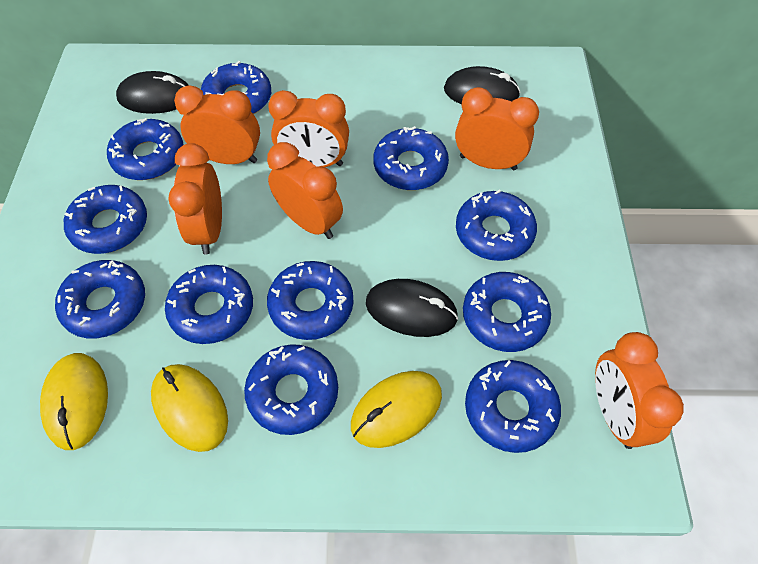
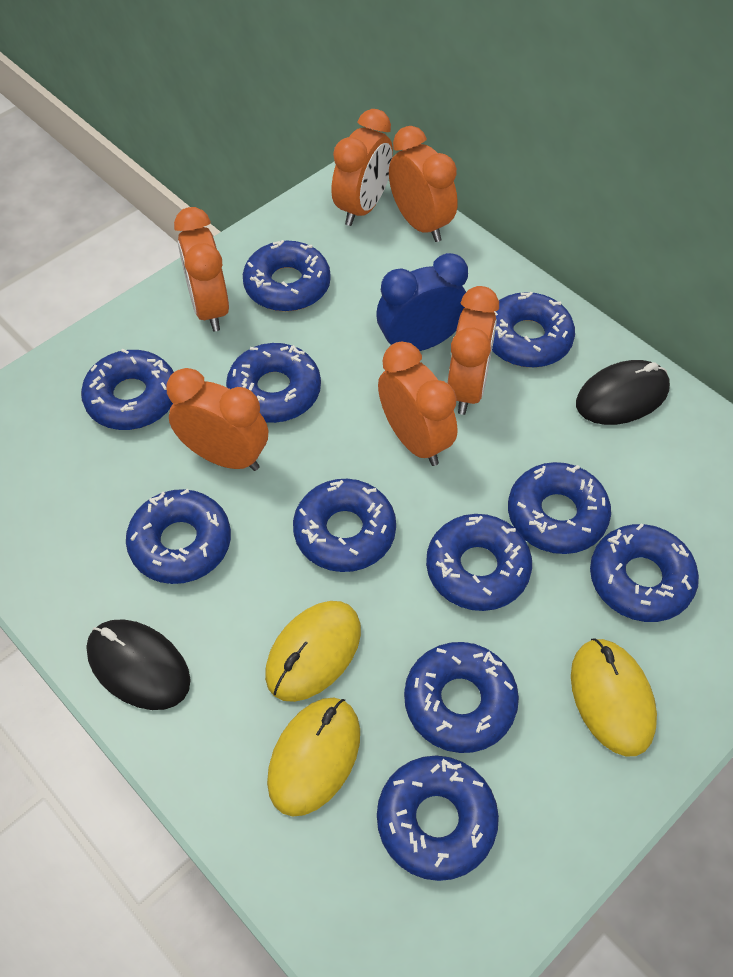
black mouse: [116,71,188,114] [366,279,458,337] [444,66,520,105] = 3 -> [86,619,190,710] [576,360,670,425] = 2
blue clock: none = 0 -> [376,253,468,351] = 1

